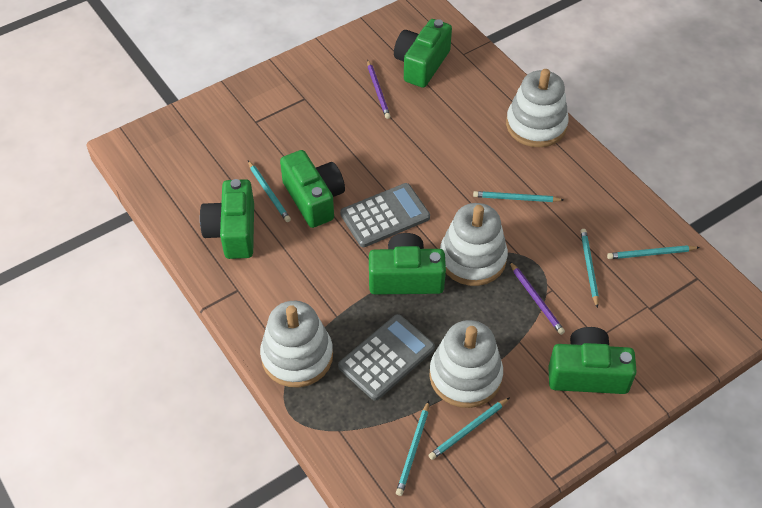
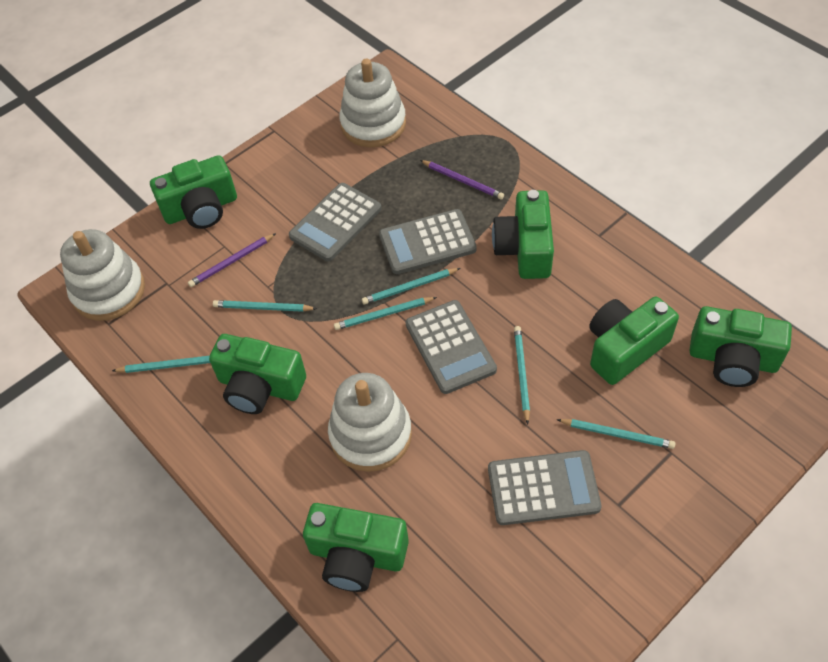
green camera: [200,179,254,259] [280,150,345,228] [369,233,446,295] [394,19,452,88] [548,327,637,394] = 5 -> [150,155,237,229] [209,334,306,414] [303,503,409,592] [492,190,554,279] [589,297,679,385] [690,306,792,387] = 6
grey calculator: [338,314,435,401] [340,183,430,247] = 2 -> [289,183,382,262] [379,209,477,274] [406,300,497,394] [488,450,602,525] = 4
white stacking toy: [260,301,333,388] [429,320,503,408] [440,203,508,286] [506,69,569,147] = 4 -> [60,229,145,321] [328,373,412,472] [339,59,406,147] = 3

